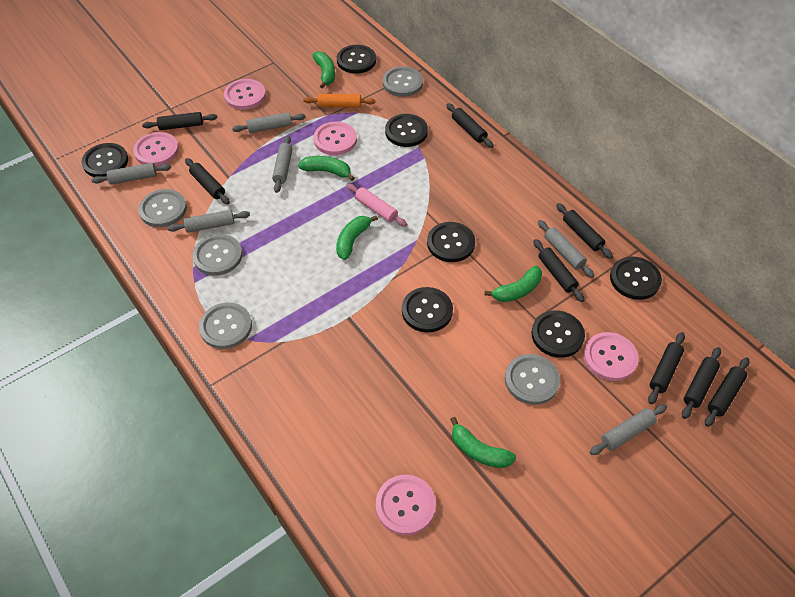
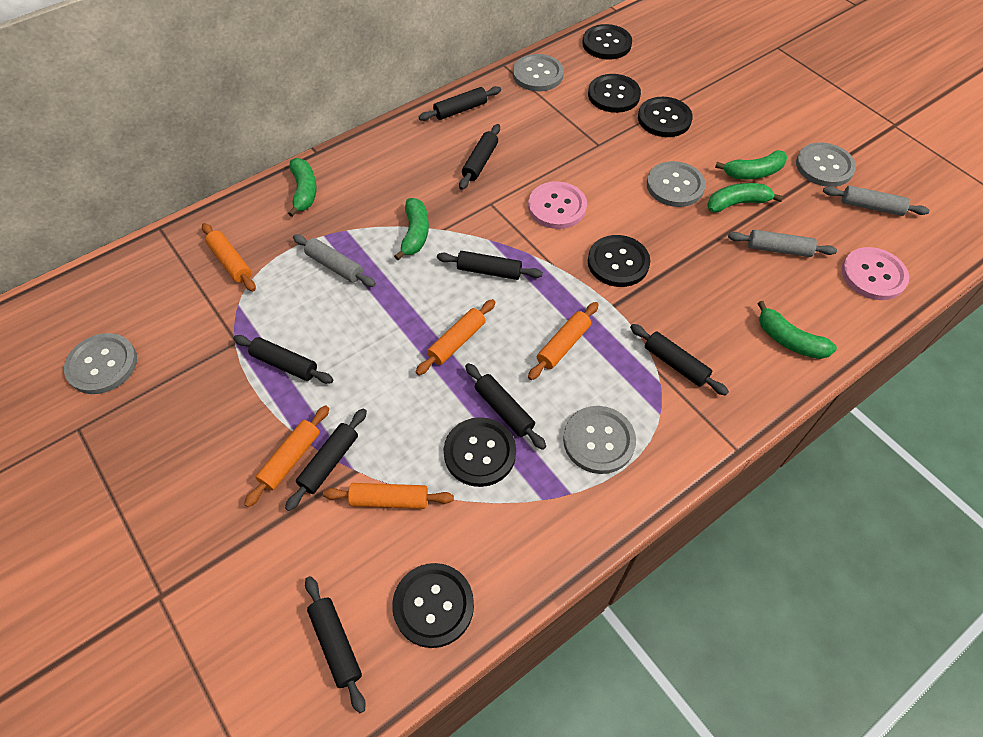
black button: [82,143,128,177] [337,45,376,74] [385,114,428,147] [402,287,453,332] [427,222,475,262] [531,310,585,358] [610,257,662,300] = 7 -> [392,563,474,648] [444,417,516,487] [582,24,632,59] [588,74,641,113] [588,235,650,287] [638,97,693,137] = 6
grey rolling pin: [91,163,171,185] [167,210,250,233] [232,112,306,133] [272,136,292,193] [538,220,594,278] [590,404,667,455] = 6 -> [293,234,376,287] [728,229,837,257] [823,185,930,216] = 3
orange rolling pin: [303,94,375,108] = 1 -> [202,223,256,292] [244,405,329,507] [323,483,454,509] [416,299,495,375] [528,302,599,380] = 5
pink button: [133,132,179,166] [224,79,266,110] [314,121,357,155] [376,475,436,535] [583,332,639,381] = 5 -> [528,181,587,229] [842,247,909,300] = 2
pink rolling pin: [346,183,407,227] = 1 -> none = 0

